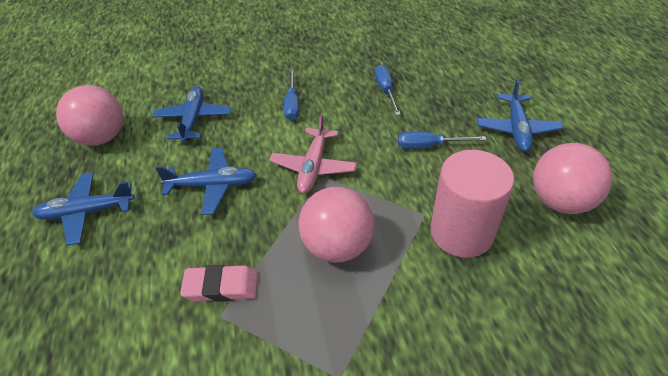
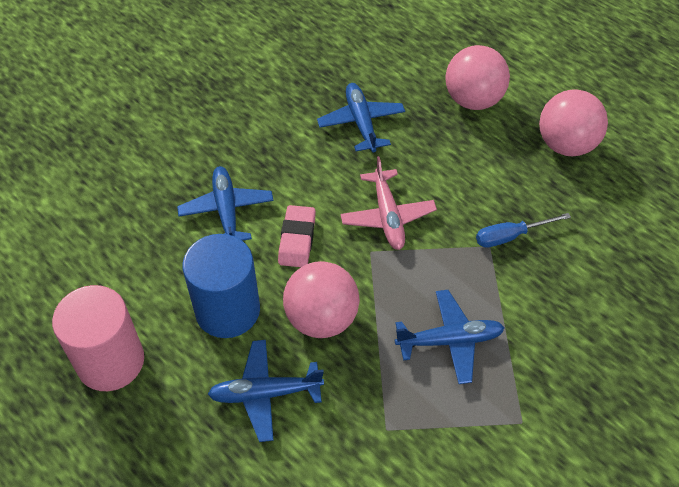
blue cylinder: none = 0 -> [182,234,260,338] = 1
blue screwdriver: [284,69,299,120] [374,64,401,115] [398,132,486,149] = 3 -> [476,213,571,248] = 1

